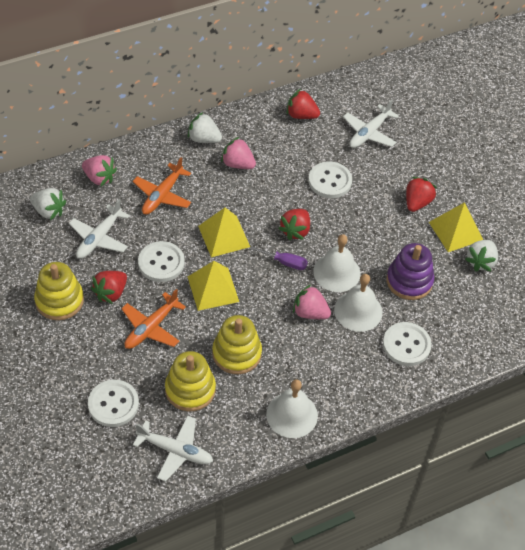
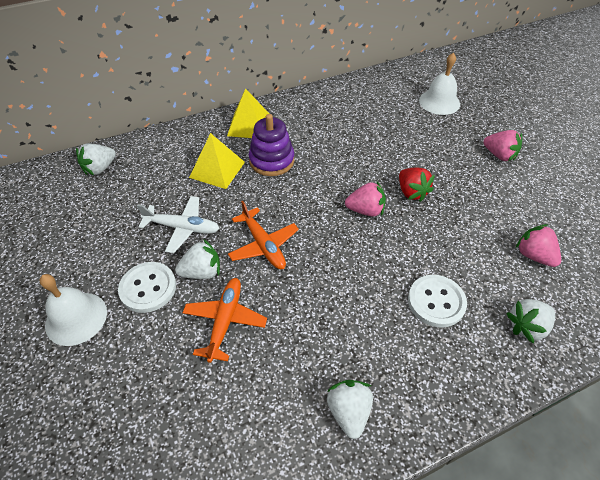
purple screwdriver: [251,246,308,270] = 1 -> none = 0
red strawberry: [91,271,127,304] [278,209,310,240] [287,89,320,119] [406,177,437,212] = 4 -> [399,168,435,202] = 1
white bell: [266,380,318,438] [313,234,361,292] [334,274,383,332] = 3 -> [39,274,107,346] [419,53,460,115] = 2
white button: [88,380,139,427] [138,241,185,282] [308,161,352,198] [383,322,432,366] = 4 -> [118,262,176,313] [408,275,467,328] = 2
white plane: [69,199,130,259] [133,415,213,482] [343,100,399,148] = 3 -> [137,196,220,253] = 1
white strawberry: [30,188,66,220] [188,112,222,143] [465,240,498,271] = 3 -> [76,144,116,175] [175,240,220,279] [327,380,373,439] [506,299,555,344] = 4
yellow pyramid: [188,261,239,311] [198,208,250,257] [429,202,483,252] = 3 -> [189,133,245,189] [227,88,269,138] = 2
yellow stacking toy: [34,262,84,320] [165,351,216,411] [212,315,262,374] = 3 -> none = 0

